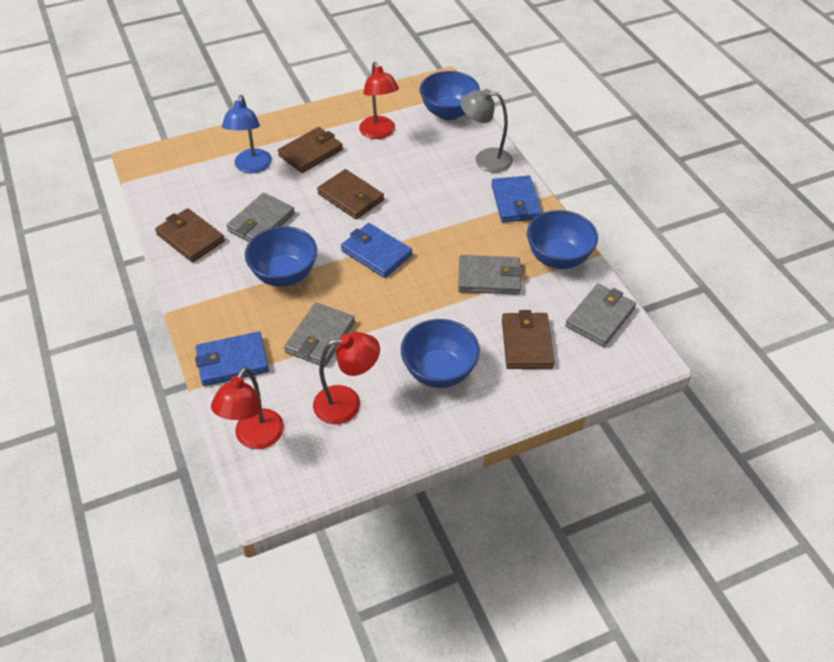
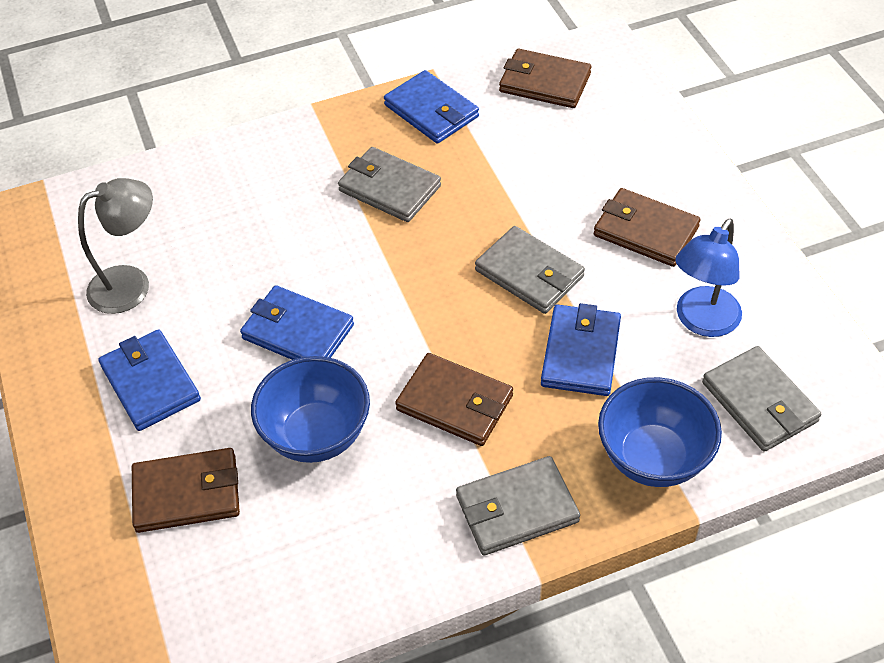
blue bowl: [245,226,317,287] [401,319,480,388] [419,71,480,120] [527,210,598,269] = 4 -> [251,356,370,463] [598,377,722,487] = 2
blue wallet: [195,331,269,386] [341,223,412,278] [491,176,542,222] = 3 -> [98,329,201,431] [240,285,354,360] [384,70,479,144] [541,303,621,396] = 4
red lamp: [211,367,284,449] [313,332,380,424] [359,62,399,139] = 3 -> none = 0

